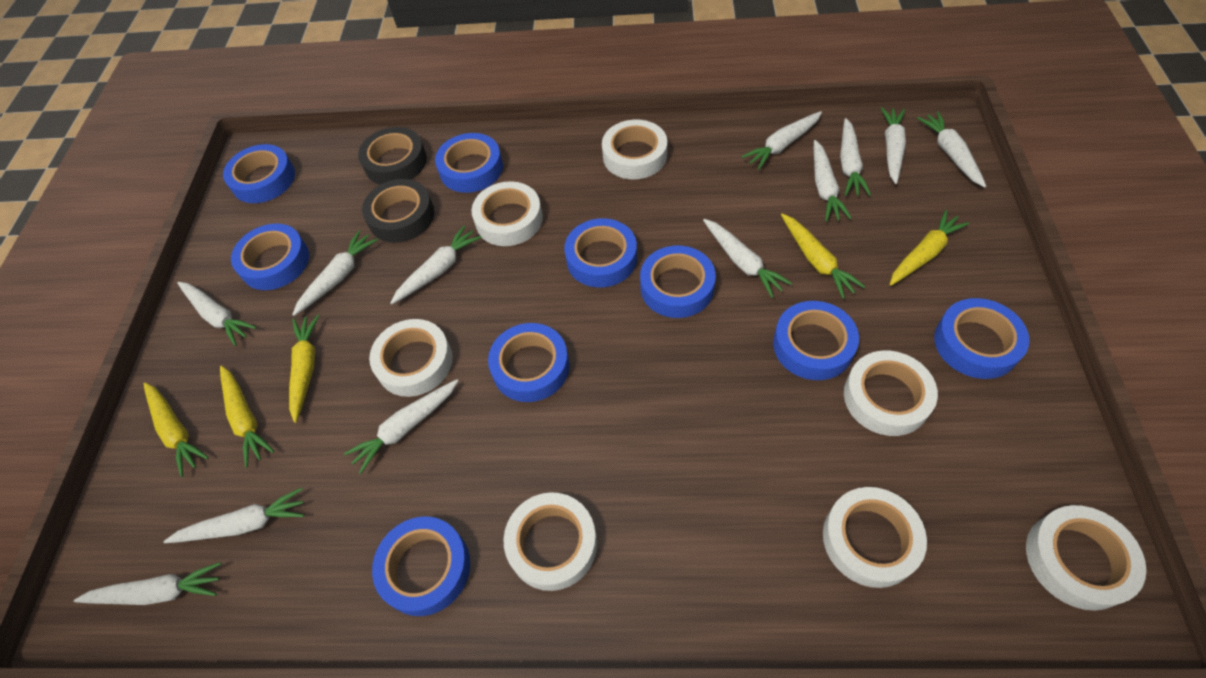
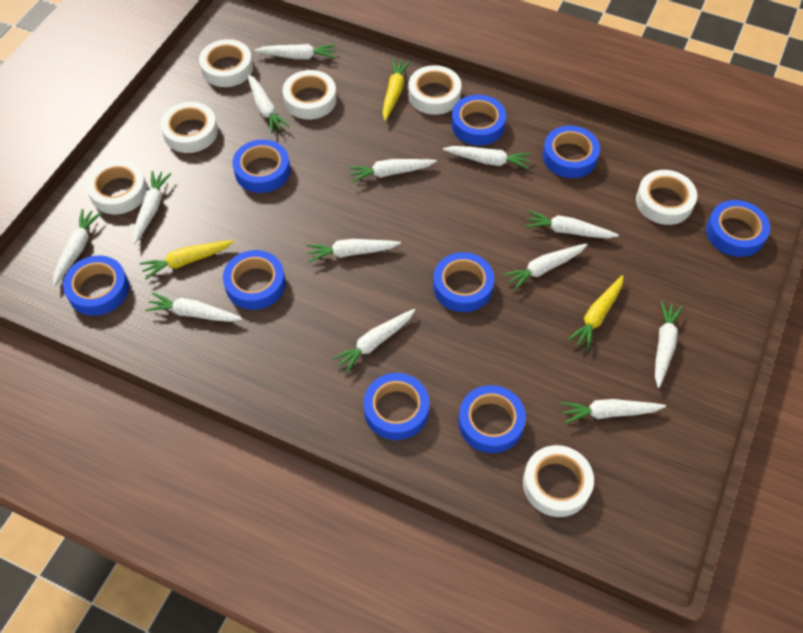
black tape: [358,127,427,185] [362,179,435,243] = 2 -> none = 0
white carrot: [74,562,221,605] [164,488,304,543] [177,282,257,346] [292,230,378,316] [344,379,458,474] [390,225,482,304] [703,219,792,298] [741,111,822,170] [814,140,852,222] [840,118,871,196] [881,107,906,184] [917,112,986,188] = 12 -> [53,209,101,286] [133,170,172,244] [145,292,242,322] [247,74,290,134] [254,44,336,59] [307,239,401,262] [332,309,415,374] [348,159,437,183] [443,146,531,170] [503,243,588,291] [525,211,619,239] [561,399,666,424] [655,301,683,388] = 13
yellow carrot: [144,383,209,477] [220,366,274,468] [289,315,319,423] [781,213,866,299] [890,210,970,286] = 5 -> [139,240,234,280] [383,59,411,121] [568,275,624,351] = 3

